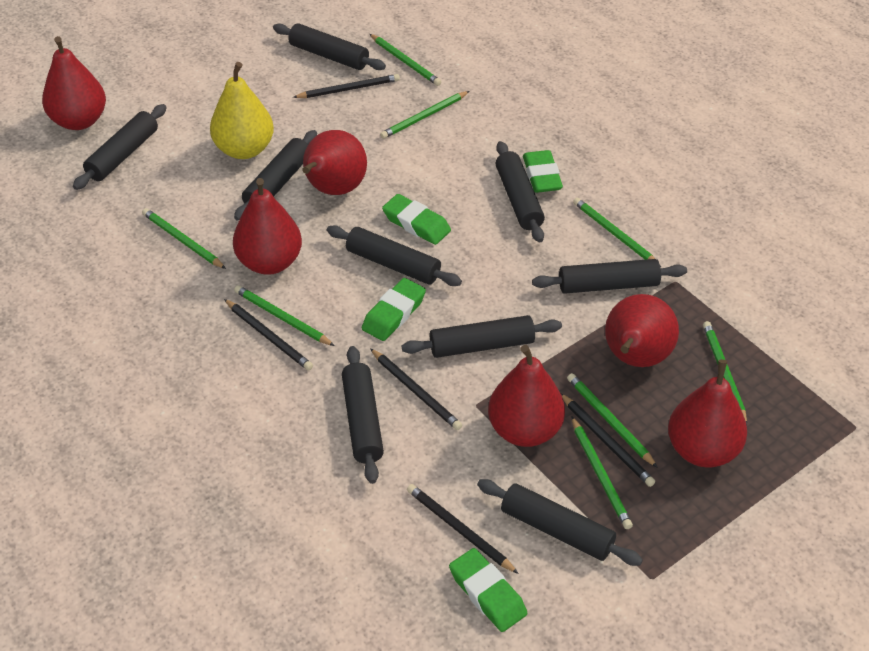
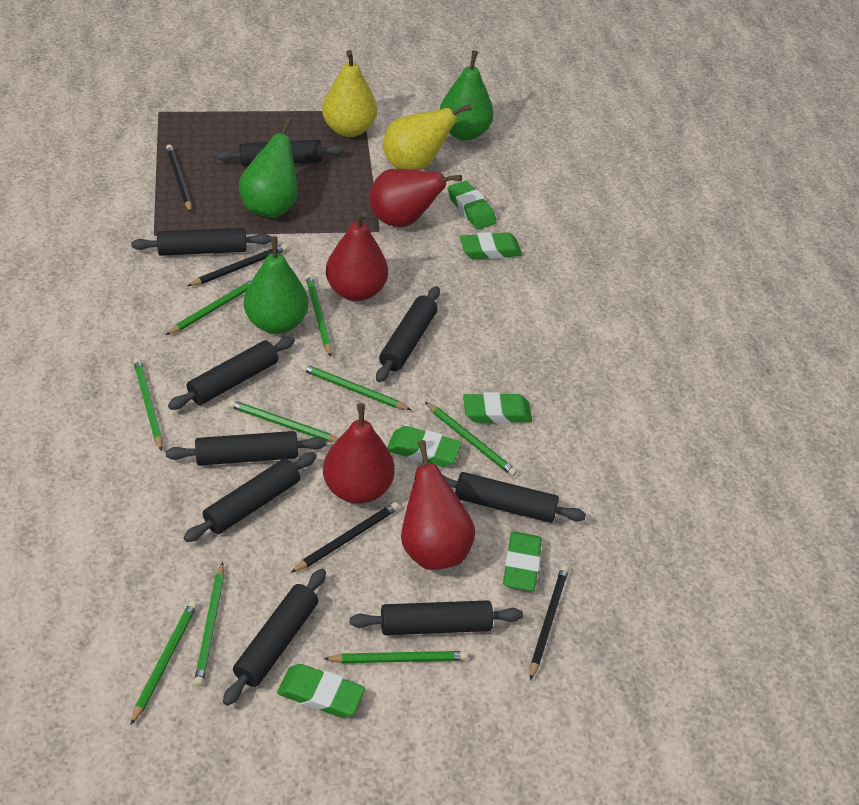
black pencil: [224,299,313,371] [293,74,400,98] [370,348,462,430] [407,484,519,574] [561,394,655,487] = 5 -> [166,144,192,212] [187,244,288,286] [291,502,399,573] [530,565,569,680] = 4
green eraser: [362,278,426,341] [382,194,451,245] [449,548,527,632] [523,150,563,193] = 4 -> [277,664,365,718] [387,426,462,467] [448,181,497,230] [460,232,522,259] [463,392,532,424] [503,532,542,591] = 6
green pear: none = 0 -> [239,117,298,218] [244,236,308,334] [440,51,494,140] = 3
green pencil: [142,208,226,269] [234,285,335,346] [370,34,441,86] [380,91,469,139] [567,373,658,468] [571,416,633,529] [573,198,661,267] [703,321,747,425] = 8 -> [130,601,198,725] [133,358,162,451] [166,279,253,335] [194,562,224,686] [228,400,338,442] [301,364,411,410] [306,274,332,357] [324,651,468,663] [425,402,517,476] = 9
red pear: [42,36,106,130] [233,178,302,275] [302,130,367,195] [488,345,565,447] [605,294,679,367] [668,359,747,468] = 6 -> [323,403,394,504] [326,211,388,301] [369,169,462,227] [401,440,476,570] = 4
yellow pear: [210,62,274,159] = 1 -> [322,50,377,137] [383,104,472,170] = 2

